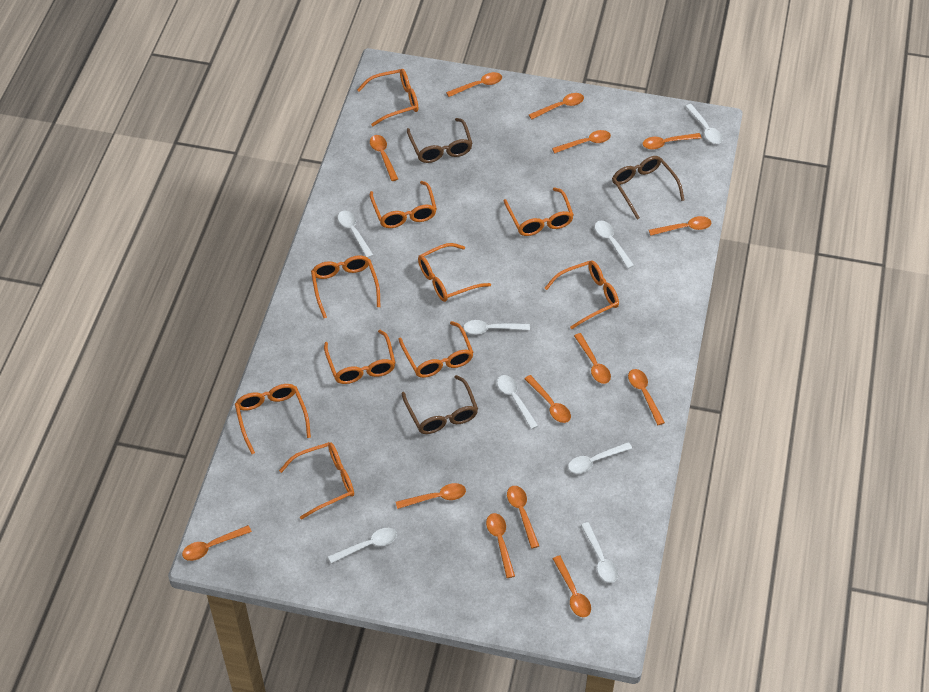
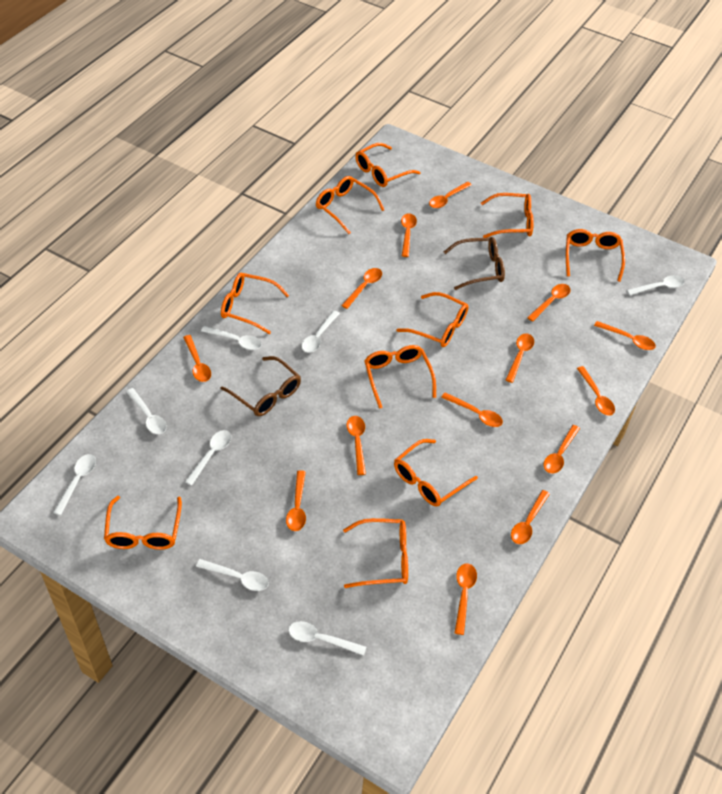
brown glasses: [402,375,478,434] [407,118,473,163] [612,156,684,219] = 3 -> [221,356,301,416] [444,237,505,290] = 2

